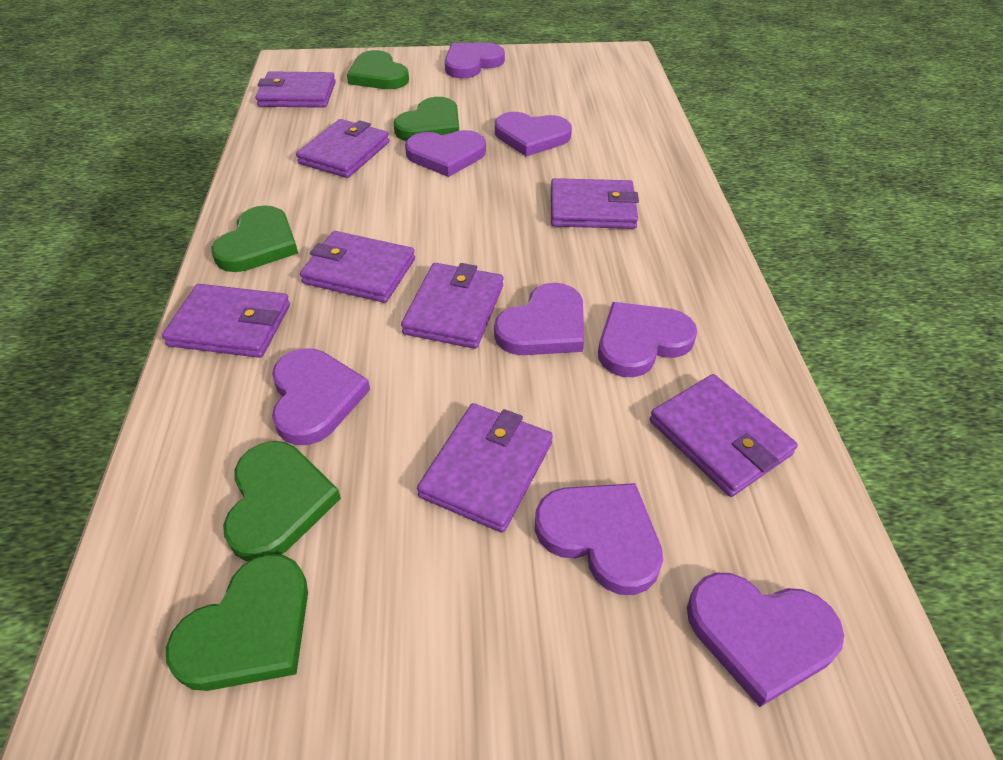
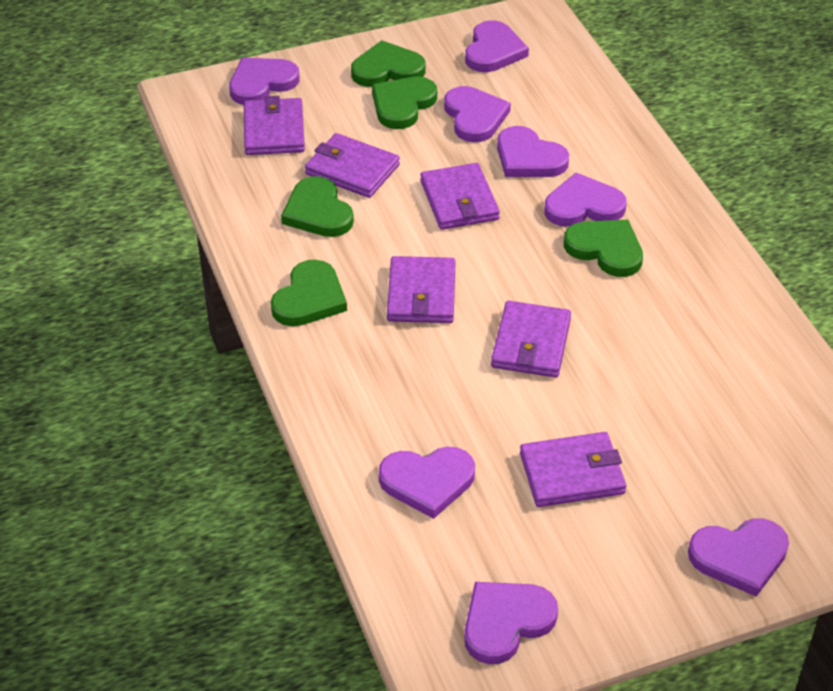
purple wallet: [162,284,290,358] [255,71,336,108] [296,119,389,178] [300,231,415,303] [401,263,503,349] [417,403,553,533] [551,178,639,229] [649,374,798,497] = 8 -> [244,96,305,155] [305,133,400,198] [387,256,456,323] [420,163,500,230] [491,301,571,378] [520,432,626,507] = 6

